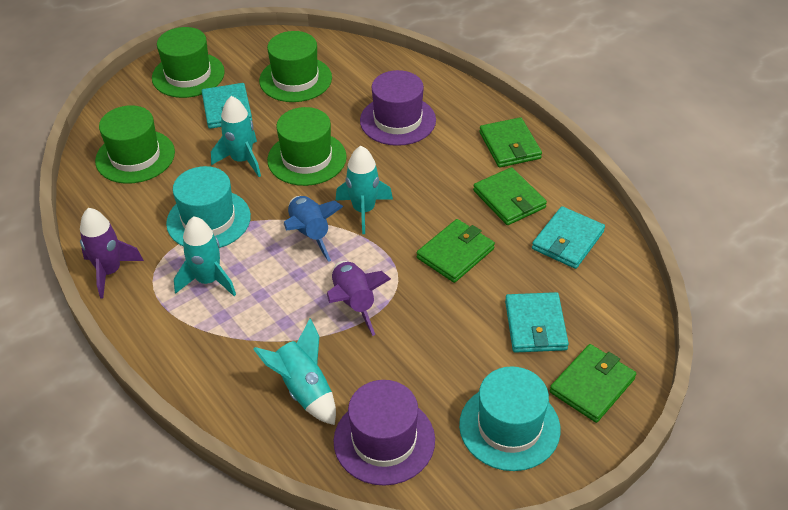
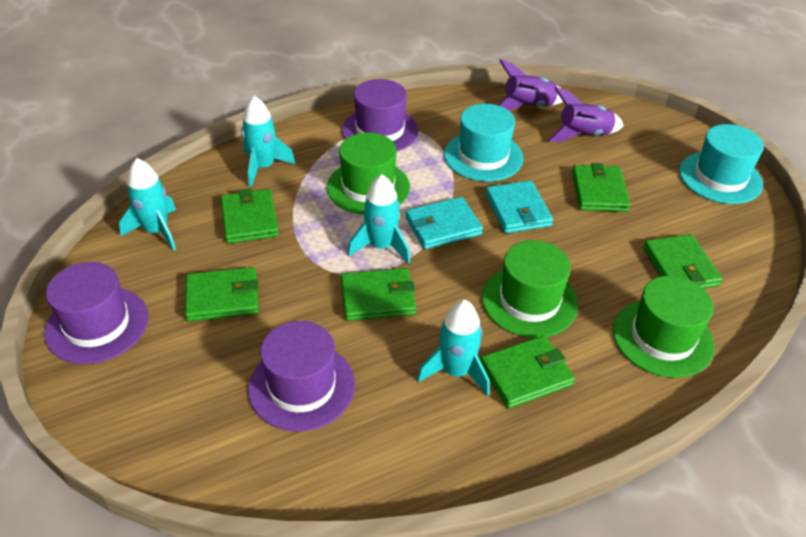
blue rocket: [284,196,344,262] = 1 -> none = 0
green hat: [95,105,175,184] [152,27,225,98] [259,31,332,102] [267,107,347,186] = 4 -> [327,132,410,215] [482,240,578,338] [613,276,715,378] = 3
green wallet: [417,219,495,283] [473,167,547,225] [479,117,542,168] [550,344,636,423] = 4 -> [185,267,259,322] [221,189,279,244] [341,268,416,321] [480,335,575,409] [572,163,630,212] [643,234,723,288] = 6
purple hat: [333,380,435,486] [360,70,436,146] = 2 -> [44,262,148,364] [248,321,355,432] [342,79,419,151] = 3
turquoise wallet: [202,83,252,129] [505,292,569,353] [532,206,605,269] = 3 -> [405,197,483,249] [486,180,553,233] = 2

